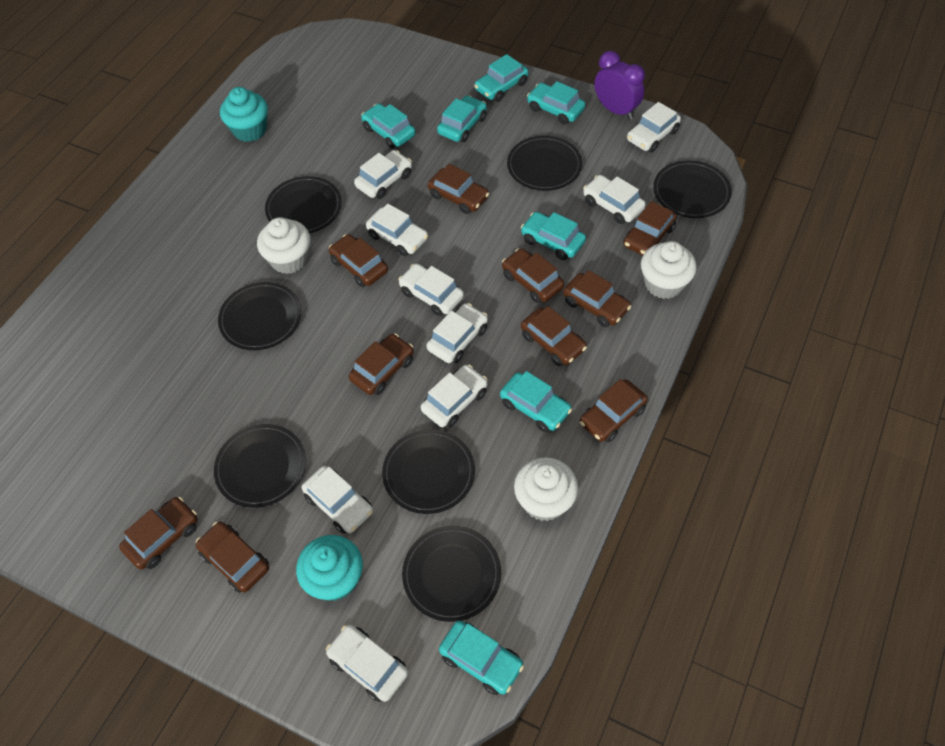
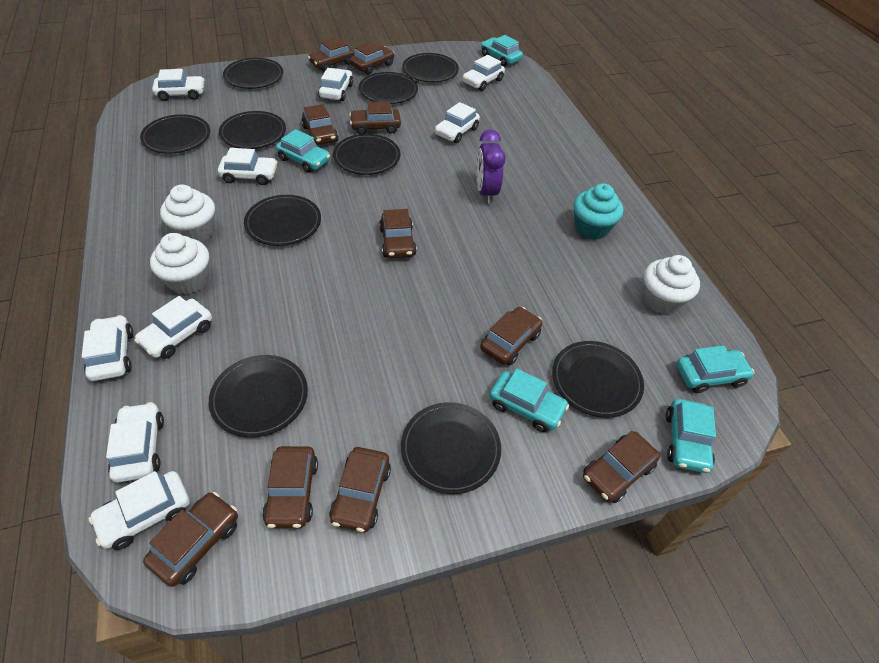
black plate: [214,424,306,508] [218,282,301,350] [265,176,342,233] [382,429,475,514] [402,526,501,622] [507,135,582,191] [653,160,732,218] = 7 -> [140,114,210,154] [209,355,308,438] [219,111,286,149] [223,58,283,89] [244,195,321,246] [333,134,401,175] [359,72,418,104] [401,402,501,494] [402,53,459,82] [552,341,644,418] = 10
turquoise car: [361,103,416,149] [437,95,487,142] [439,620,524,695] [474,54,529,102] [500,371,572,432] [521,212,586,260] [527,81,586,125] = 7 -> [276,129,330,173] [481,35,523,67] [489,368,569,432] [666,399,716,473] [676,346,755,393] = 5
turquoise cupcake: [220,87,268,142] [296,535,363,601] = 2 -> [574,183,623,240] = 1

